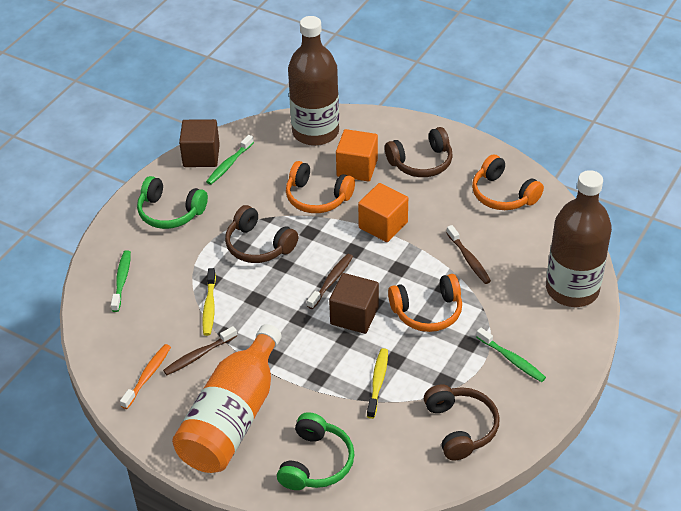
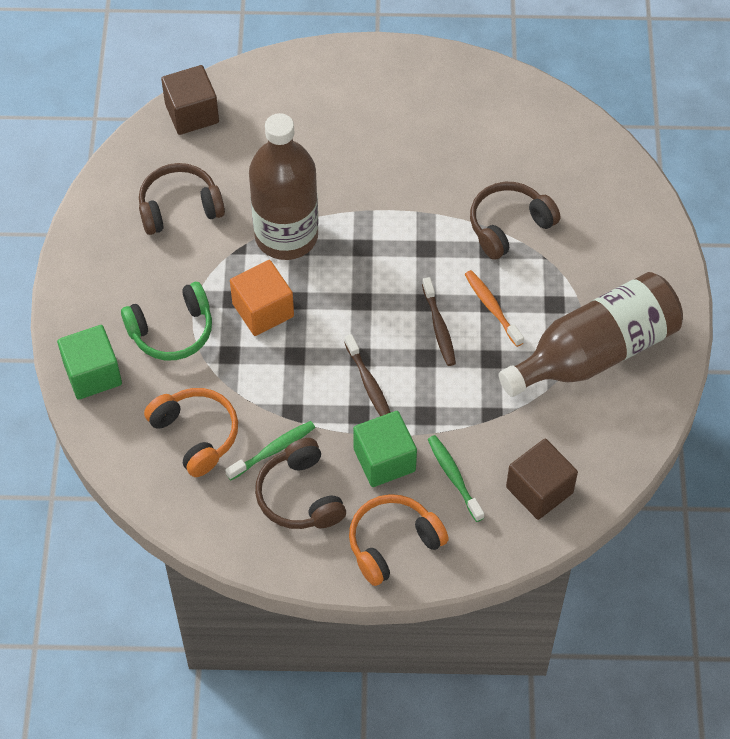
brown toothbrush: [163,326,237,375] [307,254,353,309] [446,225,491,284] = 3 -> [344,334,391,416] [422,277,456,366] = 2
green cube: none = 0 -> [57,325,122,400] [353,411,417,487] = 2
green headphones: [137,176,208,229] [277,412,355,490] = 2 -> [121,282,212,360] = 1
green toothbrush: [111,250,131,312] [206,135,254,185] [476,328,546,382] = 3 -> [225,421,315,480] [428,435,484,522] = 2
orange bottle: [172,324,282,473] = 1 -> none = 0
orange cube: [336,129,378,181] [358,183,408,242] = 2 -> [230,260,294,336] = 1
orange headphones: [286,161,355,213] [388,274,462,332] [472,154,544,210] = 3 -> [144,388,238,477] [349,494,449,586] = 2
yellow toothbrush: [202,268,216,336] [367,348,388,419] = 2 -> none = 0

